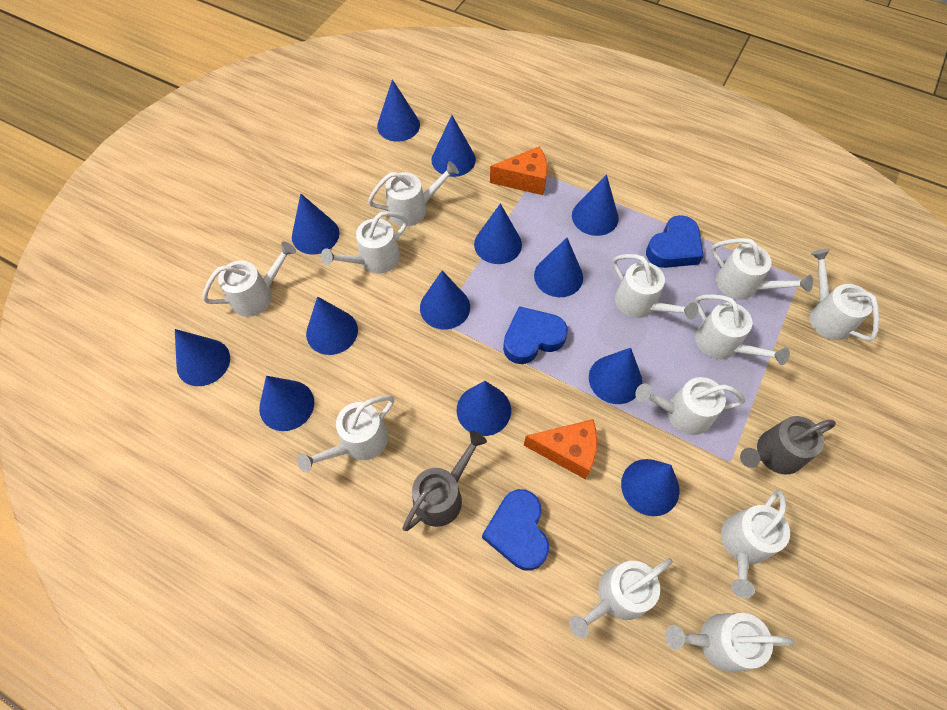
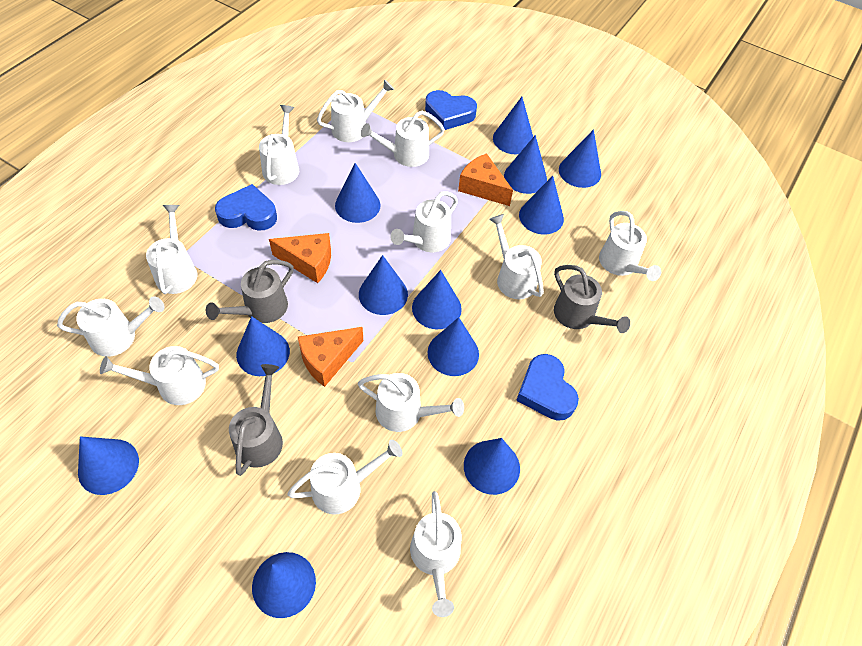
blue cone: [175,329,230,386] [259,376,314,431] [292,194,339,254] [306,296,358,355] [377,79,420,142] [420,270,470,330] [431,115,476,177] [457,381,511,436] [474,203,522,264] [534,238,583,297] [572,174,619,236] [589,348,642,404] [621,459,679,516] = 13 -> [78,436,139,495] [236,316,290,376] [252,552,316,618] [335,163,381,223] [359,255,408,315] [412,270,462,329] [428,317,479,376] [464,438,520,495] [493,97,533,155] [504,135,547,194] [519,176,564,235] [559,129,601,188] = 12
grey watering can: [402,431,487,531] [740,416,836,475] = 2 -> [206,260,294,323] [229,364,283,476] [554,265,630,333] = 3
orange cheese: [490,146,547,195] [524,419,597,479] = 2 -> [269,233,331,283] [298,327,363,387] [458,153,513,206] = 3

